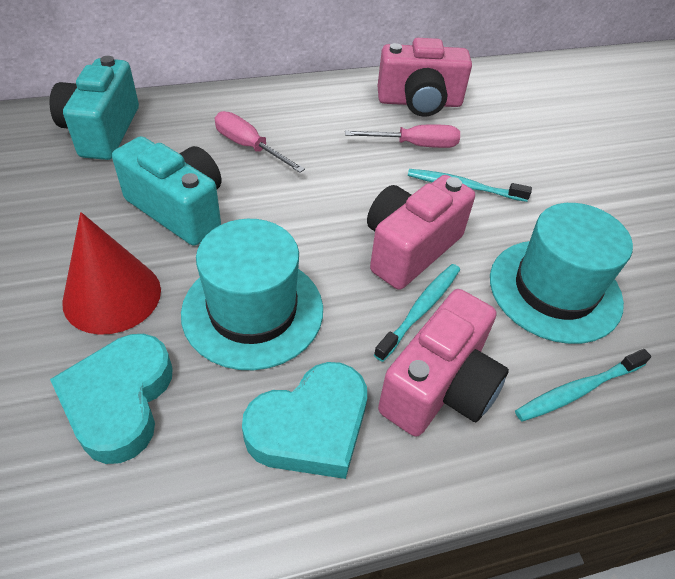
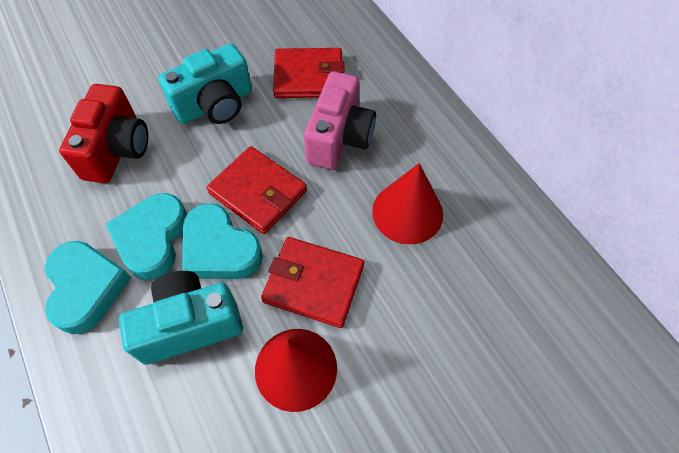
pink camera: [367,175,475,290] [378,38,472,117] [378,289,509,437] = 3 -> [304,71,376,170] = 1
pink screwdriver: [215,111,305,173] [345,124,460,148] = 2 -> none = 0
red camera: none = 0 -> [59,84,148,183] = 1
red cone: [62,212,161,335] = 1 -> [255,329,337,412] [372,163,443,244] = 2
red wallet: none = 0 -> [207,146,307,234] [261,237,364,328] [273,48,344,98] = 3
turquoise hat: [181,219,323,370] [490,203,633,344] = 2 -> none = 0
turquoise heart: [50,334,173,464] [242,362,367,479] = 2 -> [45,241,131,334] [106,193,187,280] [182,203,263,279] = 3
turquoise toothbrush: [374,264,460,362] [408,169,532,202] [515,349,651,422] = 3 -> none = 0

